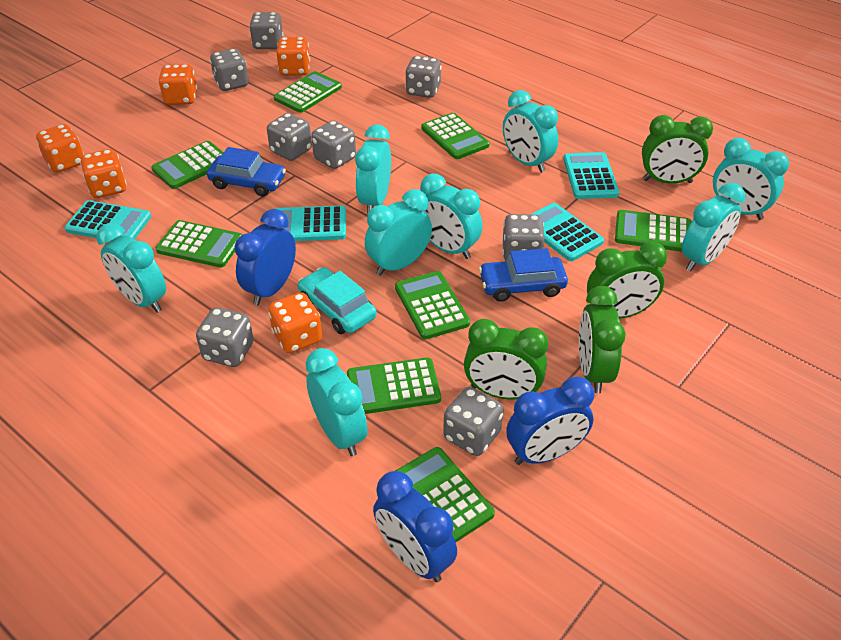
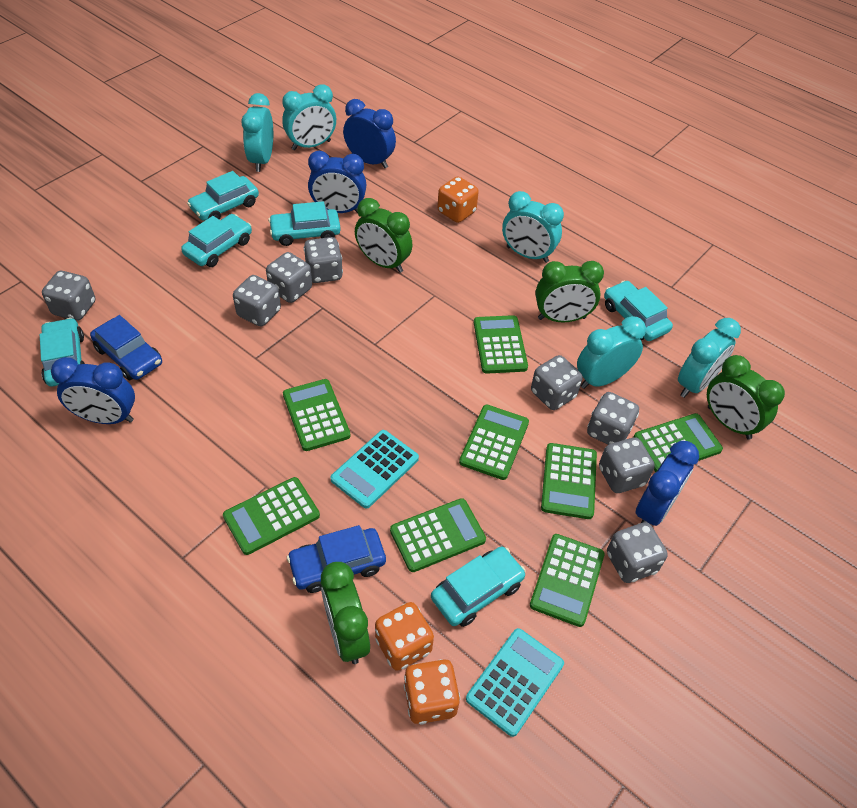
blue clock: [235,209,296,305] [373,471,457,582] [506,376,594,465] = 3 -> [51,357,135,424] [308,151,366,213] [343,99,396,168] [636,441,699,526] = 4
orange dice: [36,124,84,173] [80,149,127,198] [158,64,197,105] [268,292,322,353] [276,37,310,76] = 5 -> [375,602,434,671] [404,659,460,724] [437,176,479,223] = 3
turquoise calculator: [64,200,152,241] [276,205,346,241] [530,203,604,261] [563,152,619,199] = 4 -> [330,430,419,509] [466,628,564,737] = 2
turquoise car: [298,267,377,334] = 1 -> [40,318,85,386] [181,214,252,267] [187,171,259,221] [268,201,341,246] [431,546,526,627] [604,281,673,341] = 6
turquoise clock: [97,223,166,313] [305,348,368,456] [355,124,391,215] [365,189,432,276] [420,173,482,259] [503,90,558,173] [682,183,745,271] [713,138,789,220] = 8 -> [241,93,273,172] [282,85,336,150] [502,191,564,263] [577,316,646,389] [678,318,741,398] = 5

